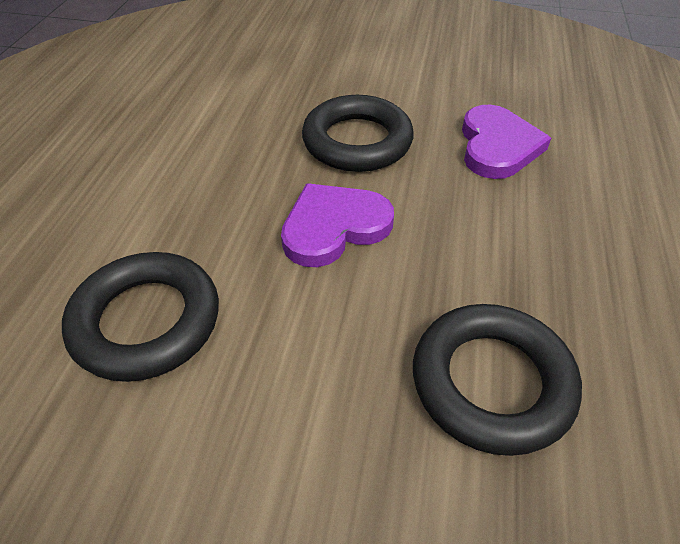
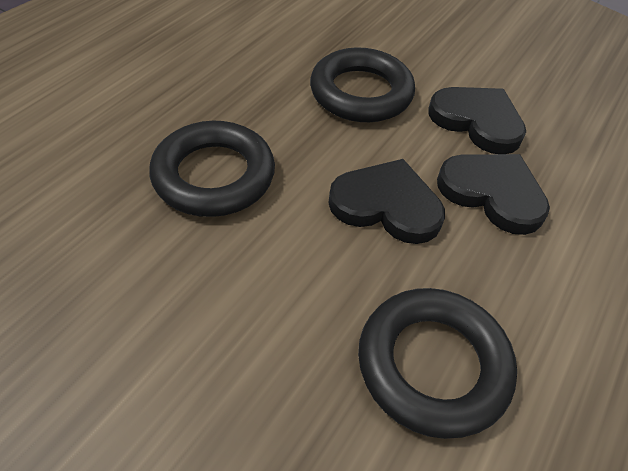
black heart: none = 0 -> [328,159,445,244] [428,87,526,154] [437,154,550,235] = 3
purple heart: [281,183,394,267] [462,105,551,179] = 2 -> none = 0

